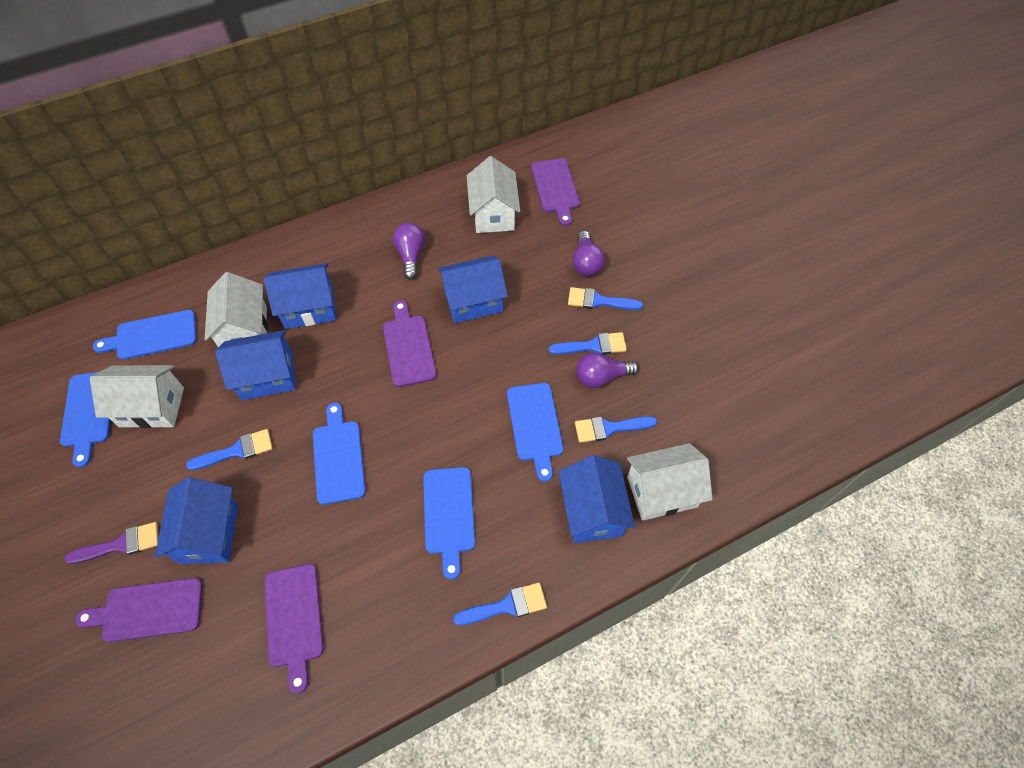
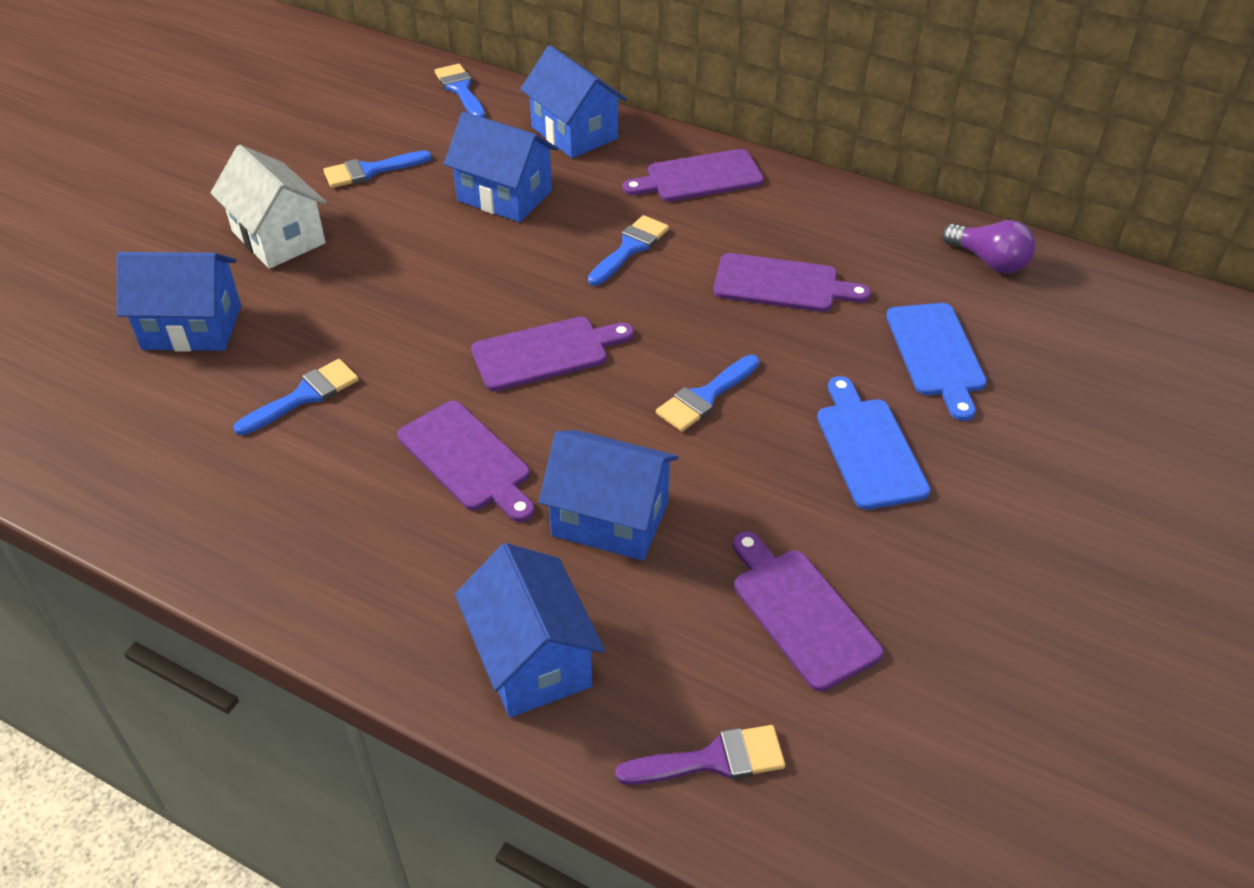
blue cutting board: [60,372,111,468] [93,310,197,360] [313,403,366,505] [423,467,475,580] [507,383,563,482] = 5 -> [817,376,930,510] [886,303,987,421] = 2
purple cutting board: [75,578,203,642] [264,564,324,693] [383,301,437,387] [531,158,580,226] = 4 -> [397,401,535,522] [471,317,634,391] [622,149,764,202] [713,253,871,312] [733,531,883,692] = 5
purple light bulb: [393,222,425,280] [572,231,605,276] [576,353,639,388] = 3 -> [942,220,1036,273] = 1
white house: [90,365,184,428] [205,272,268,347] [467,156,520,233] [627,443,713,521] = 4 -> [211,145,327,269] = 1

